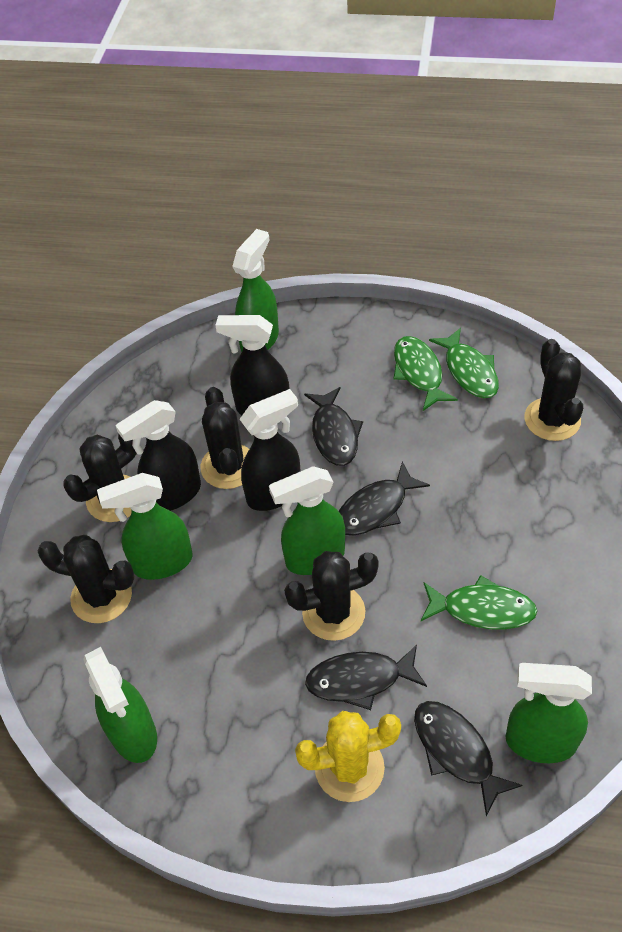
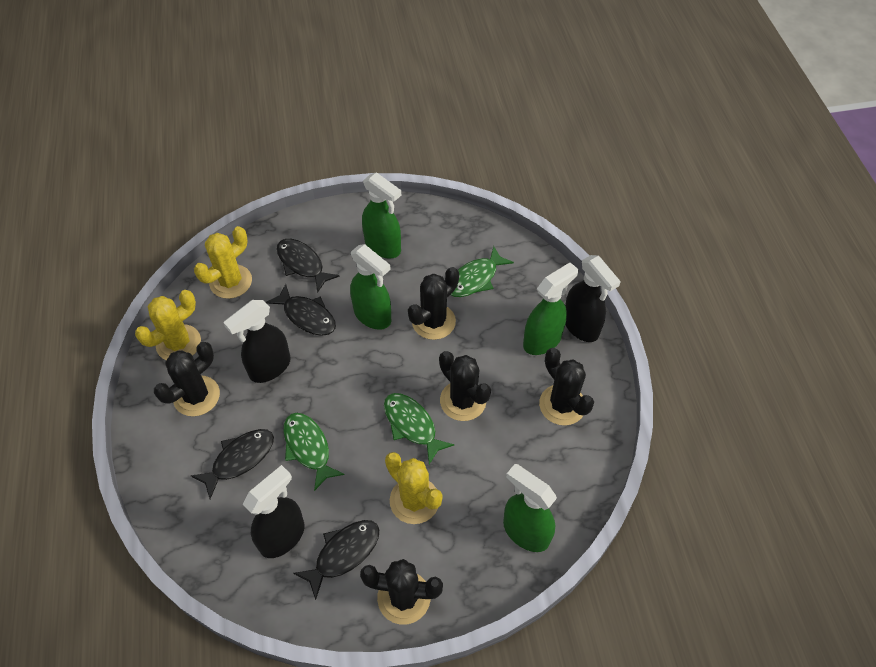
green spray bottle: [83,647,157,763] [97,473,193,580] [232,229,279,352] [269,467,345,575] [505,663,592,763] = 5 -> [350,244,391,330] [362,172,401,259] [503,464,557,552] [523,262,578,355] = 4
yellow cactus: [295,711,401,802] = 1 -> [135,290,201,360] [194,226,252,299] [385,452,443,524] = 3

